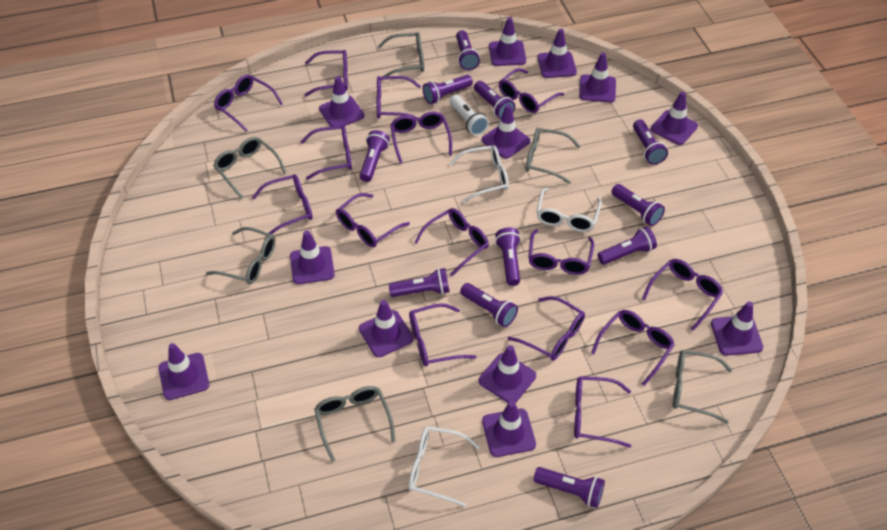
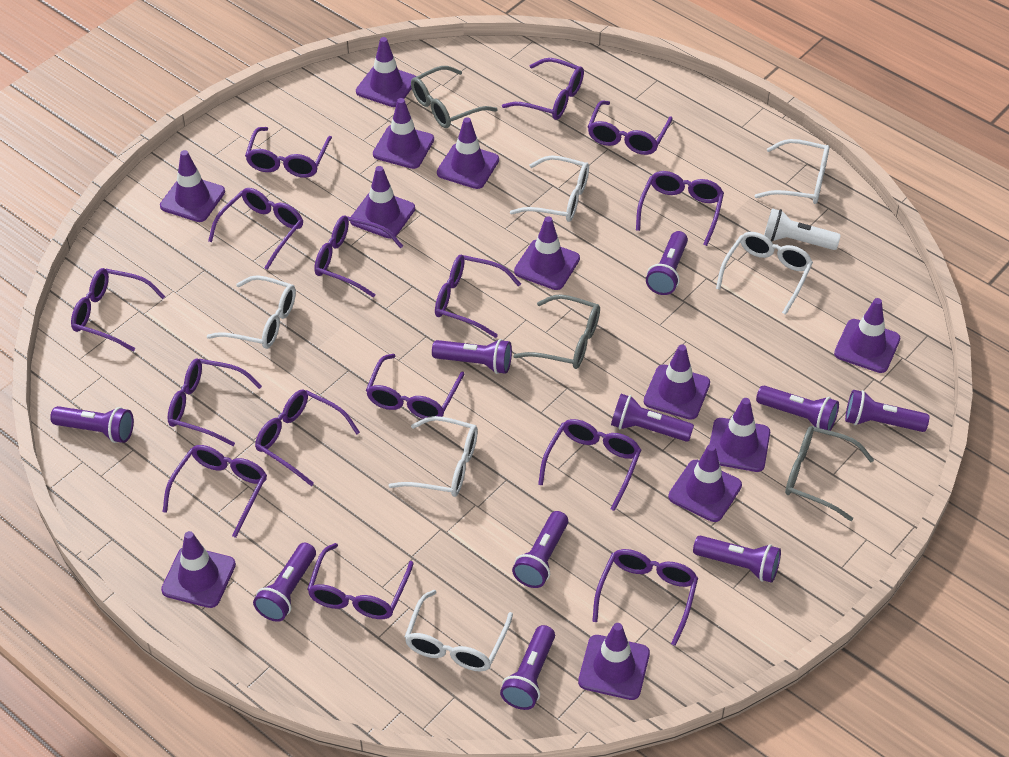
grey glasses: [206,227,276,284] [213,137,286,199] [314,386,395,462] [378,32,424,77] [526,127,581,184] [673,350,732,423] = 6 -> [411,66,498,128] [513,294,600,369] [785,426,874,521] = 3
purple flashlight: [360,130,390,182] [389,268,449,297] [423,75,473,104] [456,30,480,70] [460,283,518,327] [474,81,515,119] [495,228,521,286] [534,467,605,508] [598,226,657,265] [611,184,665,226] [633,119,668,165] = 11 -> [50,406,134,443] [253,543,316,622] [432,339,512,374] [500,625,555,710] [512,511,568,588] [611,394,694,442] [646,231,688,295] [693,535,781,583] [756,386,839,431] [845,390,929,432] = 10
white glasses: [408,426,481,507] [449,145,509,202] [536,187,602,232] = 3 -> [207,275,296,349] [388,416,478,497] [405,590,513,672] [510,155,589,222] [716,232,813,315] [755,139,830,204] = 6

